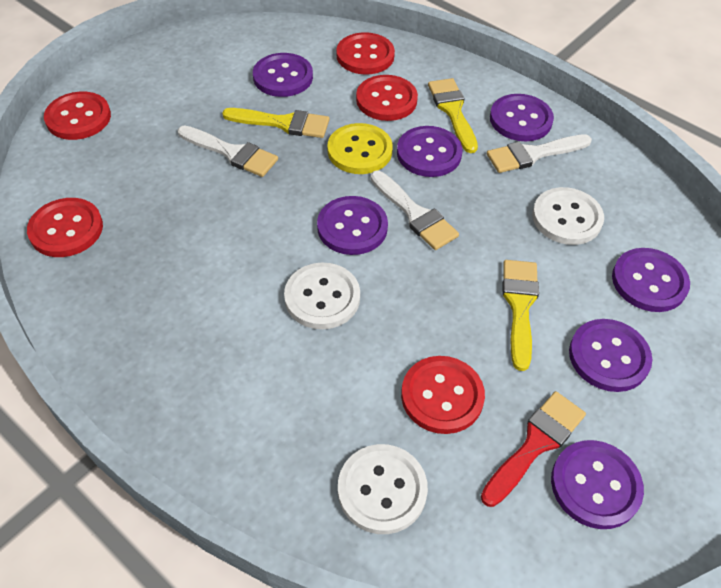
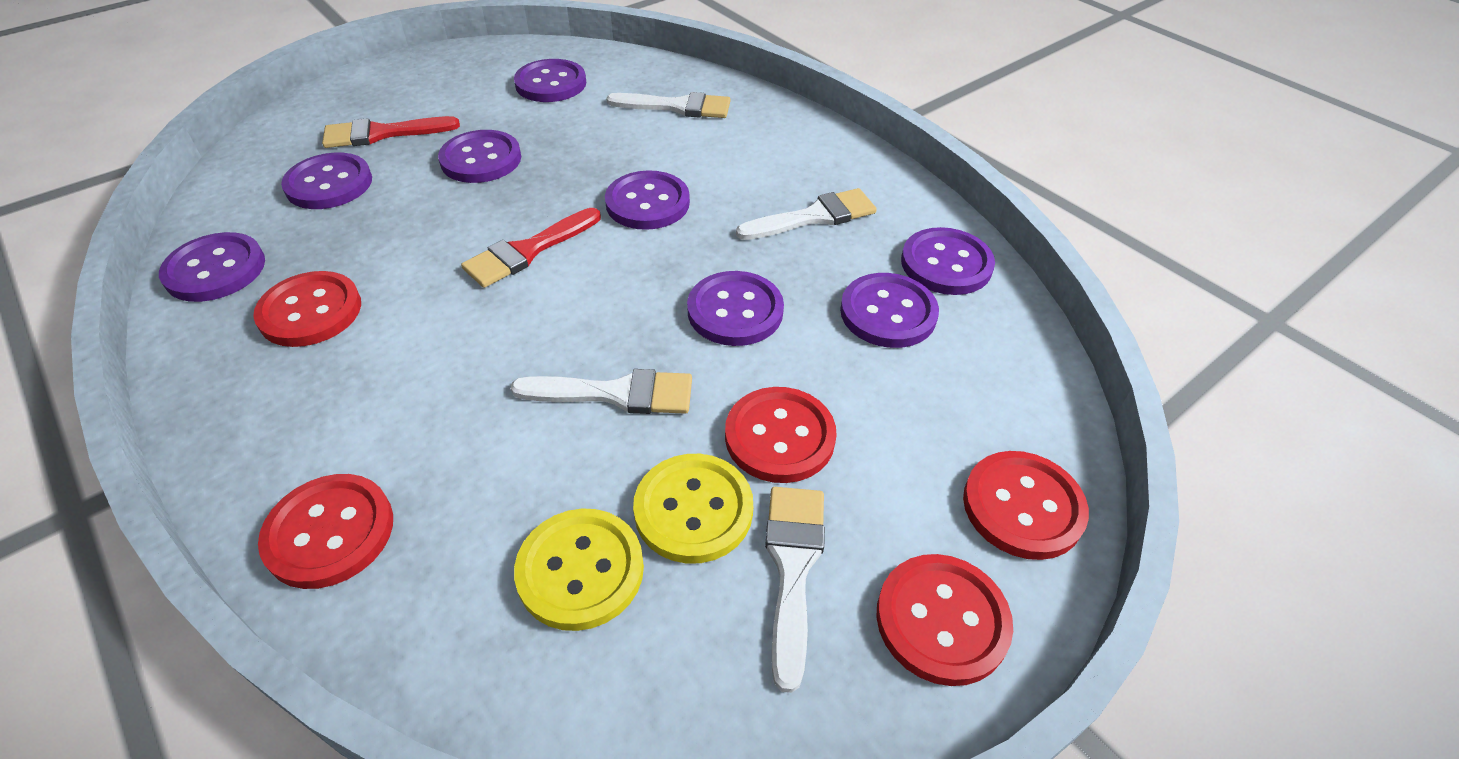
purple button: [253,53,313,97] [317,196,388,255] [397,126,462,177] [490,94,554,141] [551,440,644,529] [569,319,652,392] [612,248,690,312] = 7 -> [159,232,265,302] [281,153,372,209] [438,130,521,183] [514,59,586,102] [605,170,690,230] [687,271,784,346] [840,273,939,348] [901,227,995,295] = 8
red brush: [481,391,586,507] = 1 -> [322,116,460,148] [461,208,601,288] = 2
white brush: [178,125,278,177] [370,171,459,250] [487,134,592,173] = 3 -> [511,369,692,414] [606,92,731,118] [736,188,877,240] [765,487,825,693] = 4
white button: [284,263,360,329] [338,444,428,534] [532,187,604,245] = 3 -> none = 0
yellow brush: [222,108,330,138] [428,78,478,153] [502,260,539,371] = 3 -> none = 0
yellow button: [327,123,393,174] = 1 -> [514,509,644,631] [633,454,753,564] = 2

